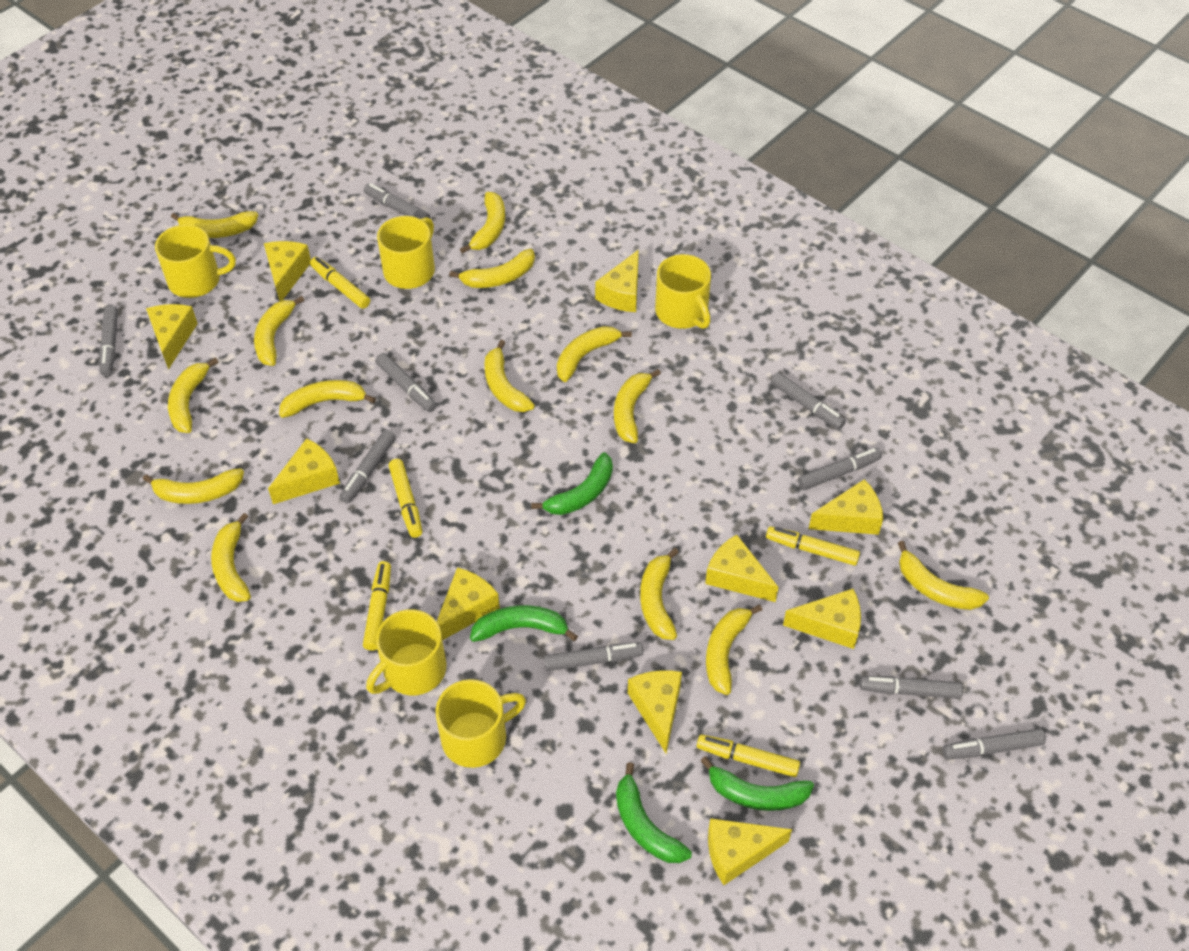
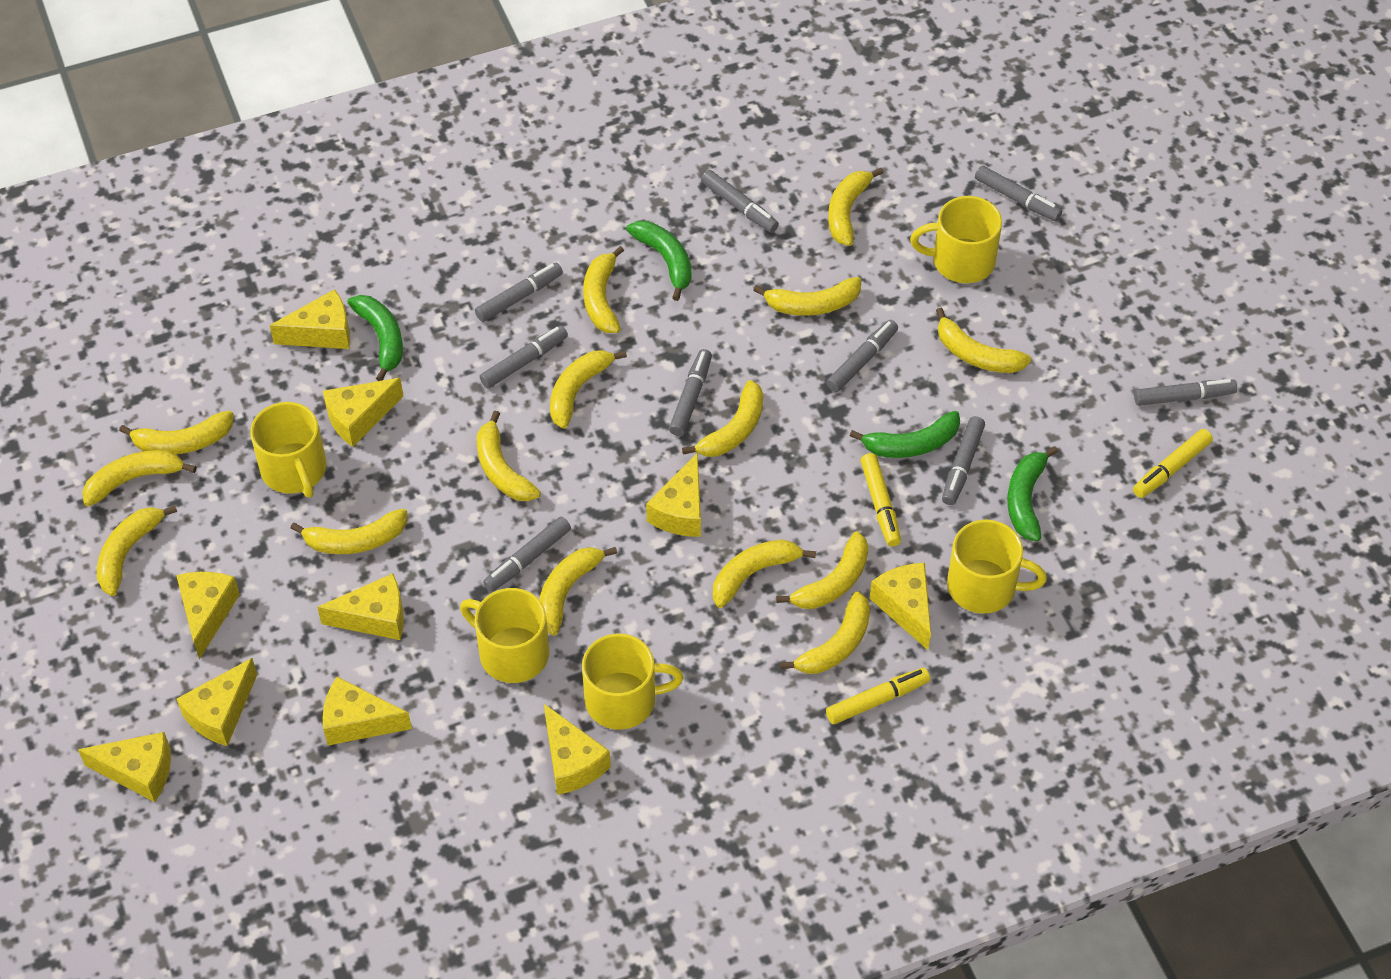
yellow banana: [143,468,244,504] [168,357,218,433] [171,211,258,238] [211,513,251,602] [254,296,304,366] [279,380,376,418] [449,249,535,288] [460,192,505,254] [484,340,535,412] [557,326,632,382] [614,369,661,443] [640,548,679,640] [706,605,762,695] [898,541,989,610] = 14 -> [82,450,197,506] [97,505,177,596] [119,411,234,454] [290,509,407,554] [477,411,541,501] [539,547,617,636] [550,350,627,429] [583,246,624,333] [682,380,763,457] [713,539,816,608] [753,277,861,316] [776,531,869,609] [780,591,870,674] [828,168,883,246] [936,308,1031,373] = 15
yellow marker: [310,257,370,309] [363,561,391,651] [389,459,422,538] [697,734,800,777] [766,526,860,566] = 5 -> [826,668,930,724] [861,453,901,547] [1133,429,1213,498] = 3

